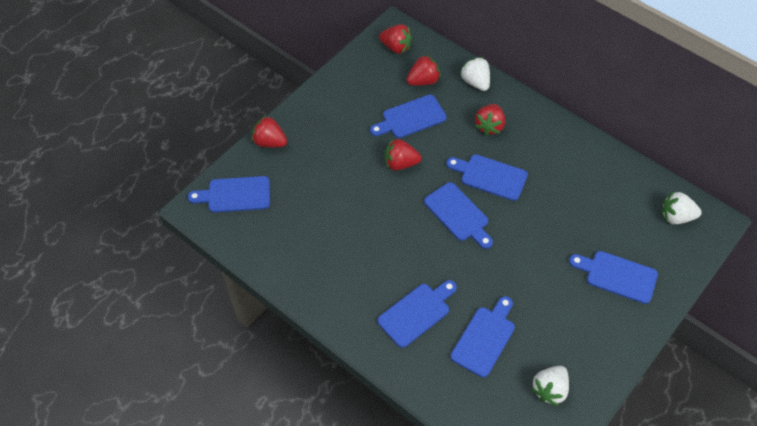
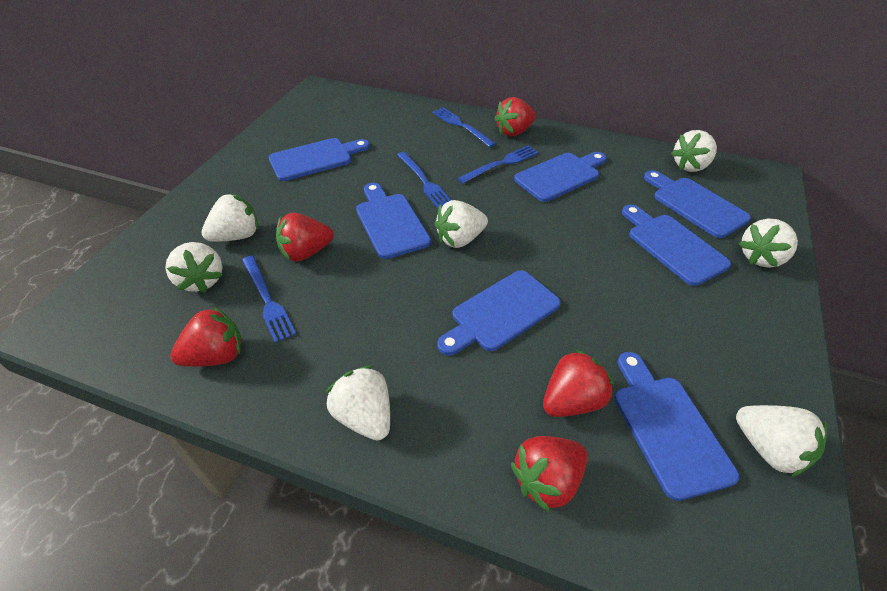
blue fork: none = 0 -> [242,256,296,343] [397,152,451,208] [432,107,496,147] [457,146,539,183] = 4
white strawberry: [460,57,490,91] [531,366,569,406] [662,191,702,224] = 3 -> [166,242,223,293] [201,193,258,242] [326,365,390,441] [435,200,488,248] [671,130,717,172] [736,405,827,477] [739,218,798,268] = 7

